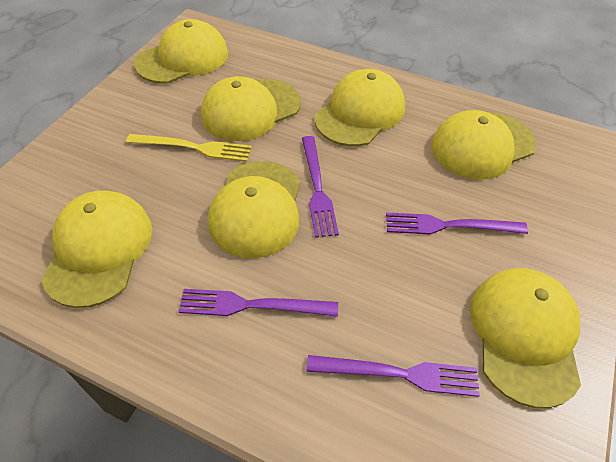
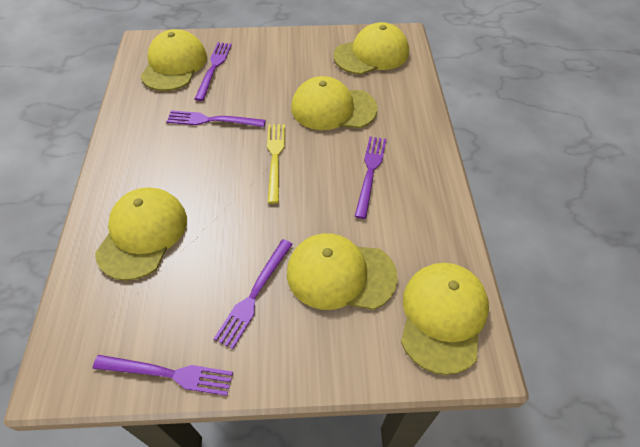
purple fork: [178,289,338,317] [302,136,339,238] [307,355,480,397] [386,213,528,234] = 4 -> [93,355,233,396] [166,110,266,127] [195,42,232,101] [214,239,293,349] [355,136,387,219] = 5
yellow cap: [41,191,152,308] [135,19,228,84] [201,76,301,141] [208,161,300,258] [315,69,405,146] [432,110,536,180] [470,268,581,408] = 7 -> [95,188,187,281] [140,29,207,91] [287,233,398,310] [291,76,378,130] [333,22,409,75] [401,263,489,375] = 6

